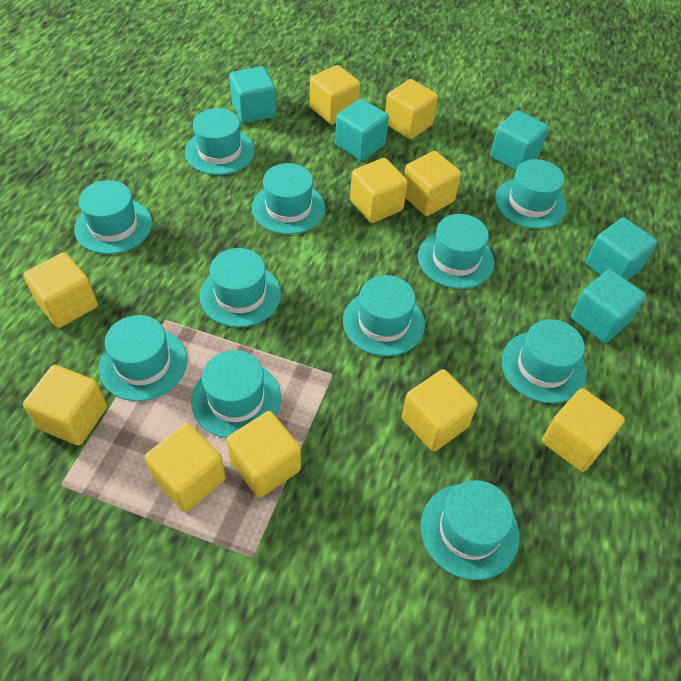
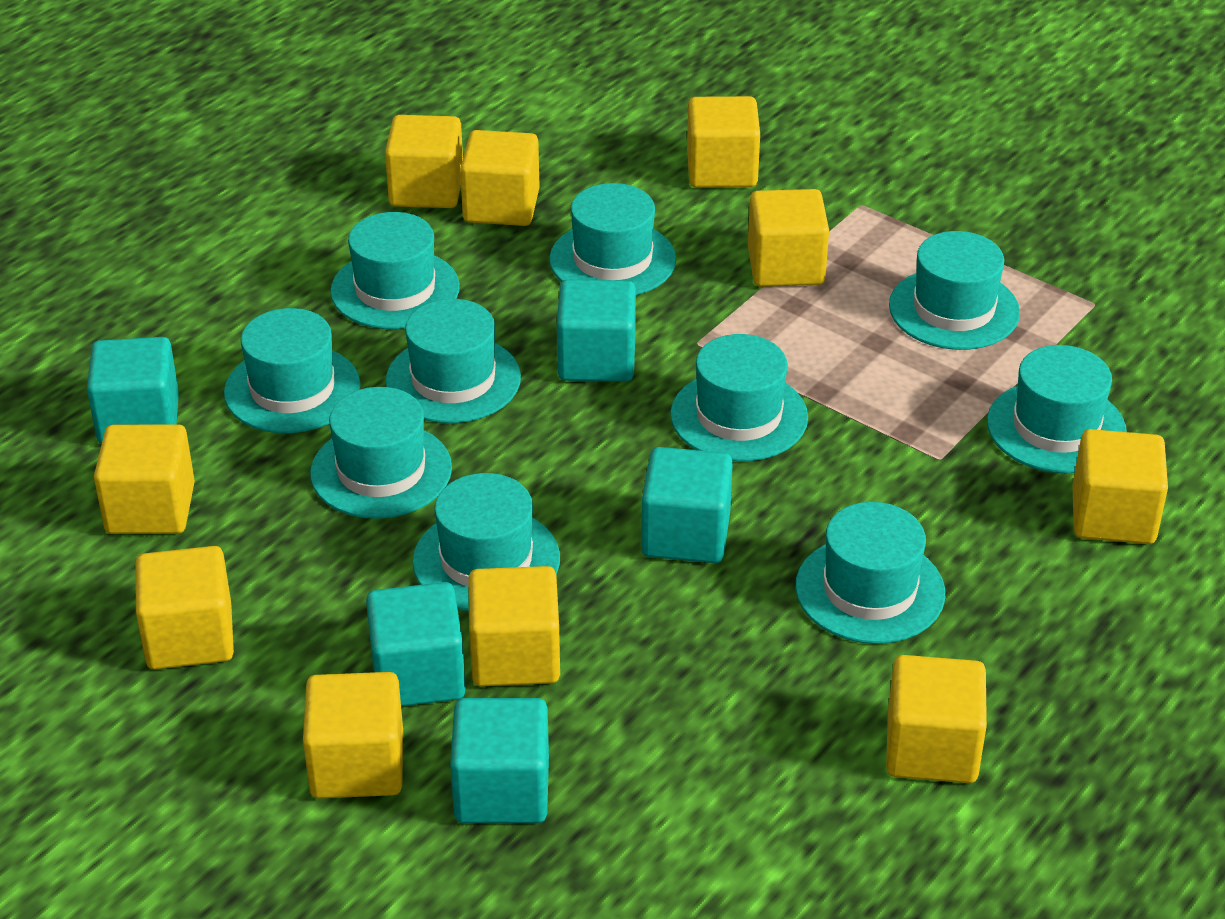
turquoise hat: [74,180,152,254] [99,315,187,401] [185,108,255,175] [191,350,281,438] [200,248,281,327] [252,163,325,234] [343,275,425,356] [418,214,494,289] [421,480,519,580] [495,159,567,229] [501,319,587,403] = 11 -> [224,308,361,433] [310,387,452,519] [330,212,460,329] [386,299,521,423] [412,473,560,611] [549,183,676,295] [670,334,808,461] [795,502,945,644] [889,231,1020,350] [987,345,1127,473] = 10

